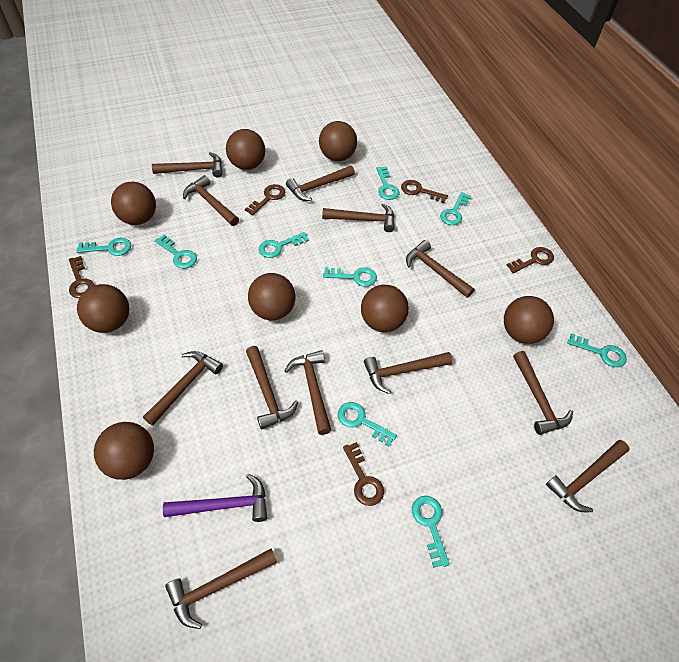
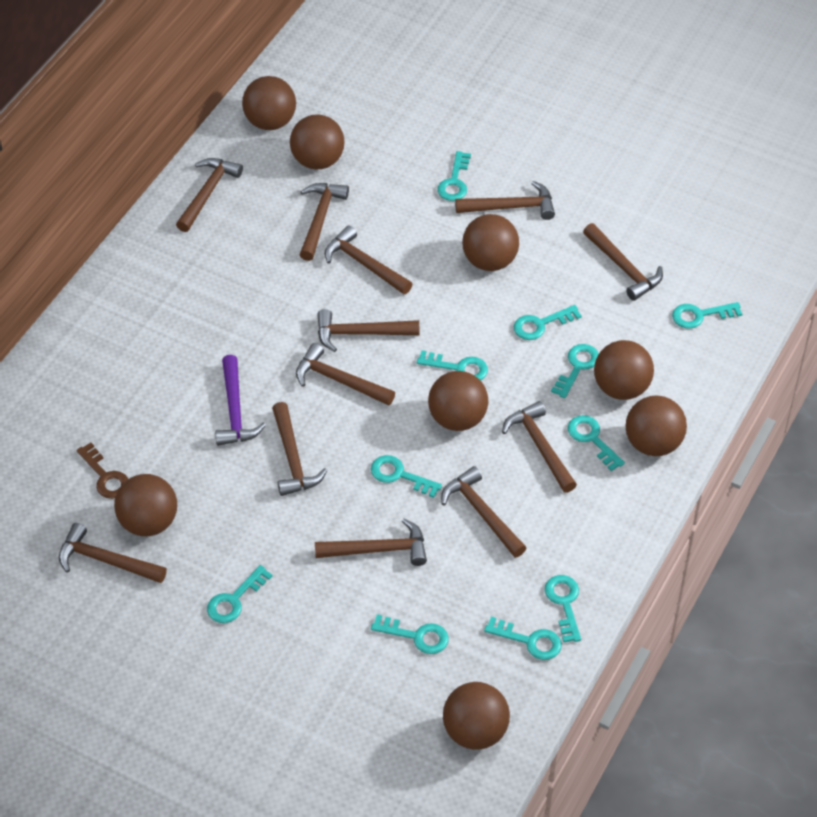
brown key: [69,256,94,298] [245,184,285,216] [343,442,384,506] [401,180,448,203] [506,247,554,273] = 5 -> [77,442,128,499] = 1
turquoise key: [76,238,131,256] [155,235,197,268] [259,232,309,258] [323,267,377,287] [338,402,397,446] [376,166,399,200] [412,496,450,568] [440,192,471,225] [567,333,627,367] = 9 -> [207,565,273,623] [371,455,442,498] [371,614,449,654] [417,350,488,380] [437,151,471,201] [484,616,562,660] [514,305,582,340] [545,575,581,642] [551,344,599,398] [568,415,625,471] [672,302,742,329] = 11

